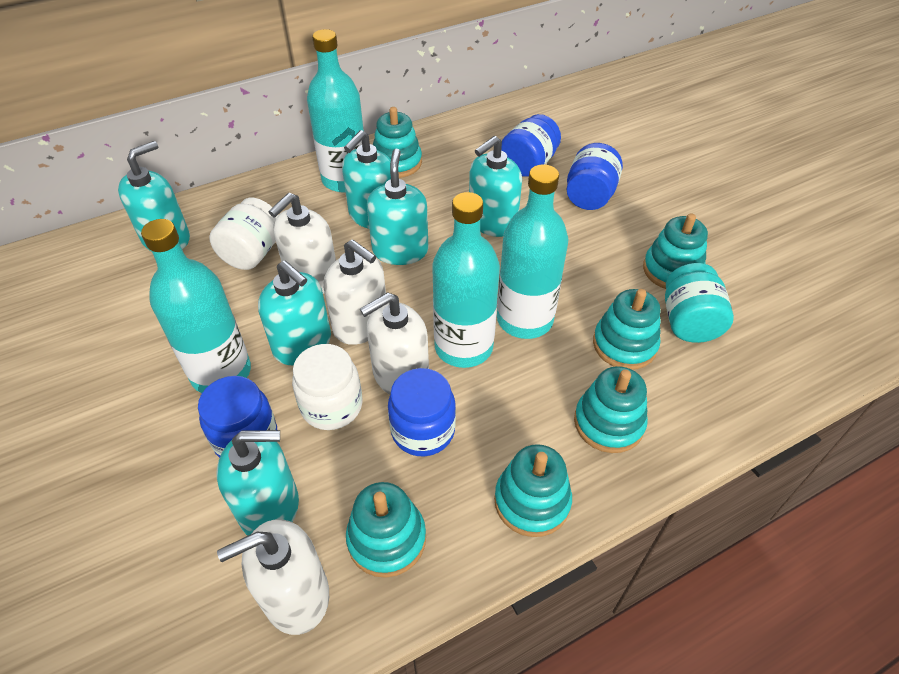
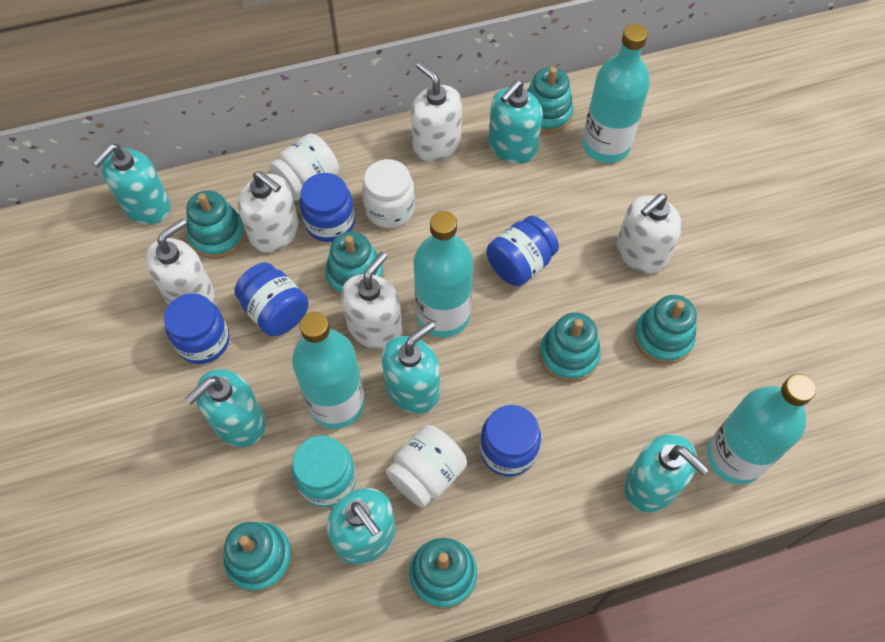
blue jar: [198,376,277,458] [388,368,456,456] [501,114,561,177] [567,143,623,210] = 4 -> [164,293,230,364] [235,262,309,336] [300,173,355,242] [480,405,541,476] [486,216,559,286] = 5
turquoise stacking toy: [346,482,426,578] [373,107,422,178] [494,444,572,537] [574,366,648,453] [593,289,661,370] [643,213,708,289] = 6 -> [186,190,246,259] [223,522,293,593] [325,231,384,297] [409,538,477,609] [527,67,574,134] [539,312,601,382] [634,295,697,364] = 7
white jar: [209,198,278,270] [292,344,362,430] = 2 -> [270,134,339,201] [362,159,415,228] [386,425,467,508] = 3
white soap dispenser: [217,519,329,635] [269,193,336,294] [323,239,386,345] [360,292,429,395] = 4 -> [145,219,214,305] [238,171,299,253] [341,252,403,349] [411,62,462,161] [617,193,682,274] = 5

